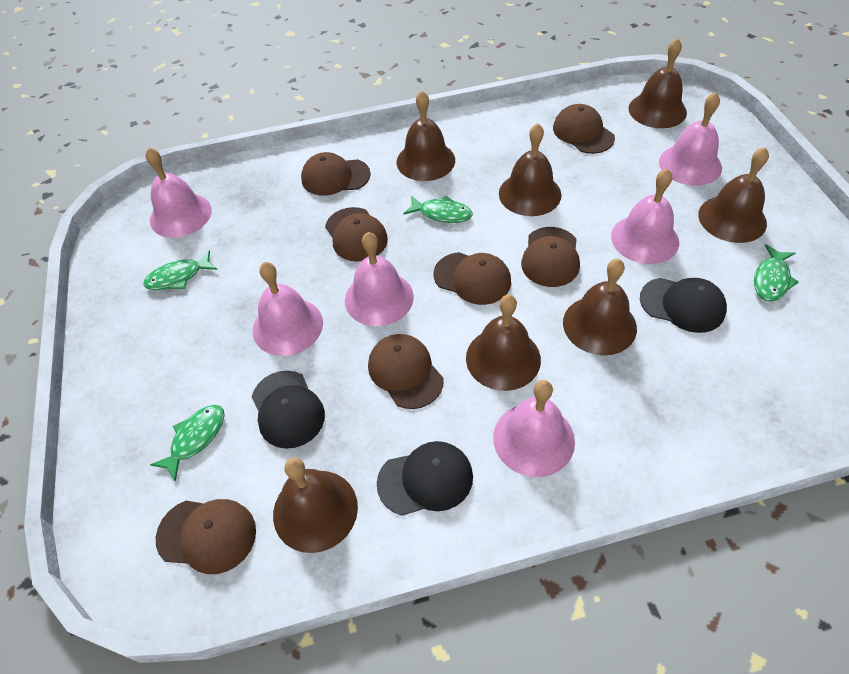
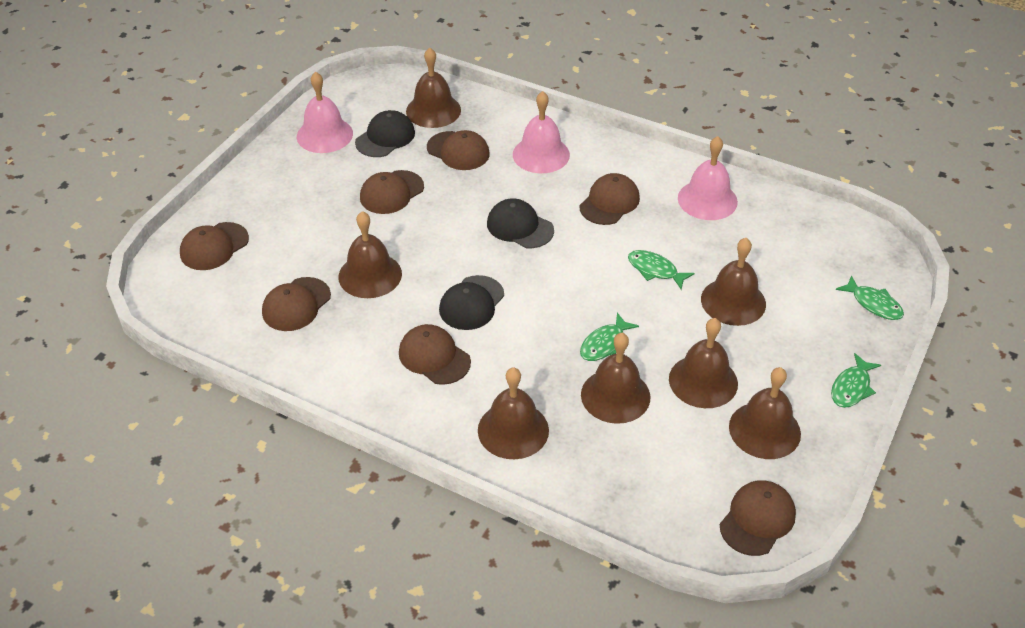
pink bell: [145,148,212,238] [253,262,323,356] [345,232,414,326] [493,380,575,477] [611,168,679,264] [659,92,722,186] = 6 -> [297,72,353,153] [513,91,570,173] [678,136,738,220] = 3

